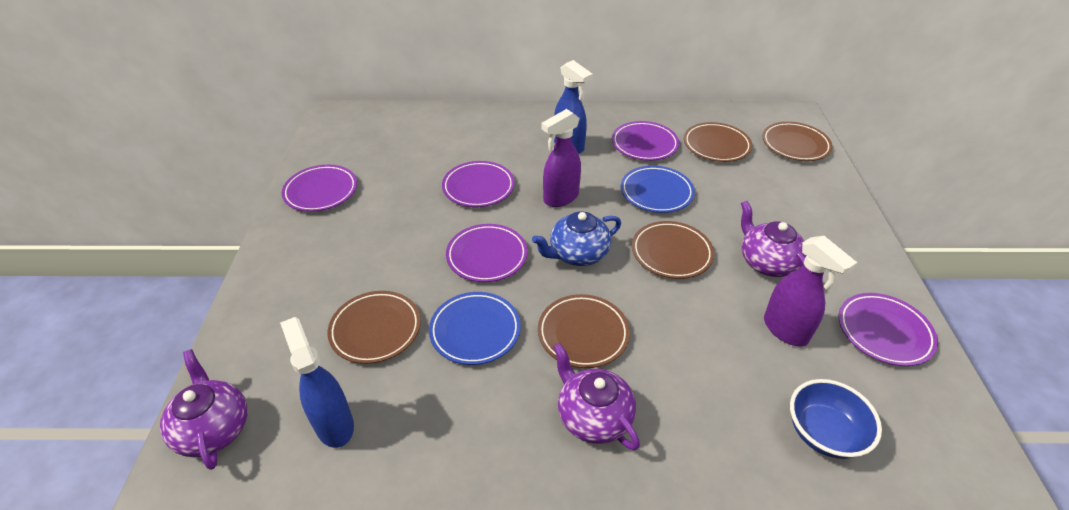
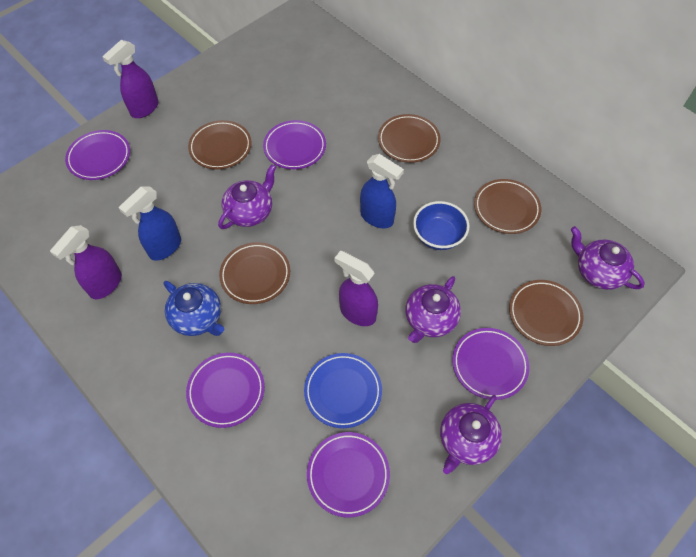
blue plate: [429,292,521,365] [621,166,695,213] = 2 -> [304,353,382,428] = 1
purple spray bottle: [542,109,581,207] [764,236,857,347] = 2 -> [50,225,122,299] [102,40,158,118] [335,251,378,326] = 3
purple teapot: [160,349,247,470] [553,343,640,450] [741,201,806,277] = 3 -> [218,164,276,229] [405,276,461,343] [440,395,502,474] [571,226,645,290] = 4

